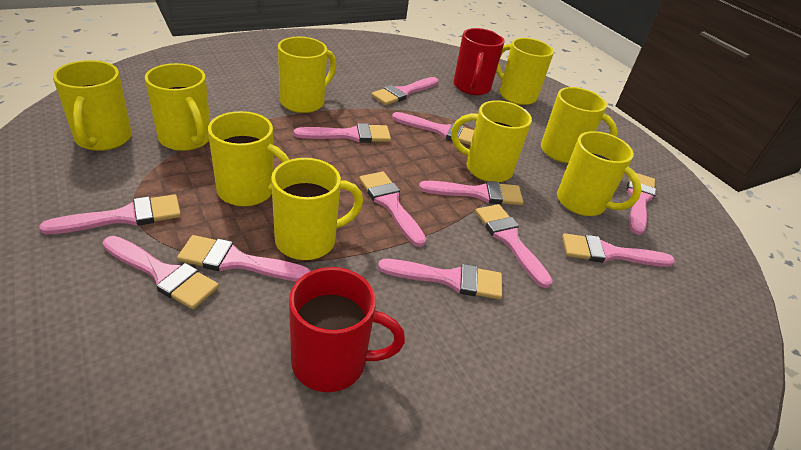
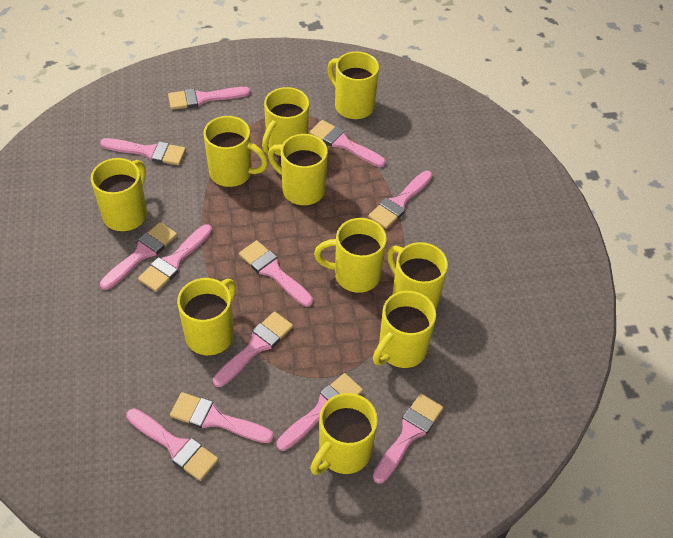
red mug: [289,267,405,392] [454,28,505,95] = 2 -> none = 0
yellow mug: [53,60,132,151] [145,63,210,151] [208,111,289,206] [271,158,363,260] [278,37,336,113] [451,100,532,182] [496,38,554,105] [541,87,618,163] [557,131,642,216] = 9 -> [91,158,147,231] [177,278,236,355] [203,116,268,187] [262,87,309,156] [268,134,328,205] [310,393,378,475] [314,218,387,293] [327,51,379,119] [373,291,436,368] [387,242,448,309] = 10

